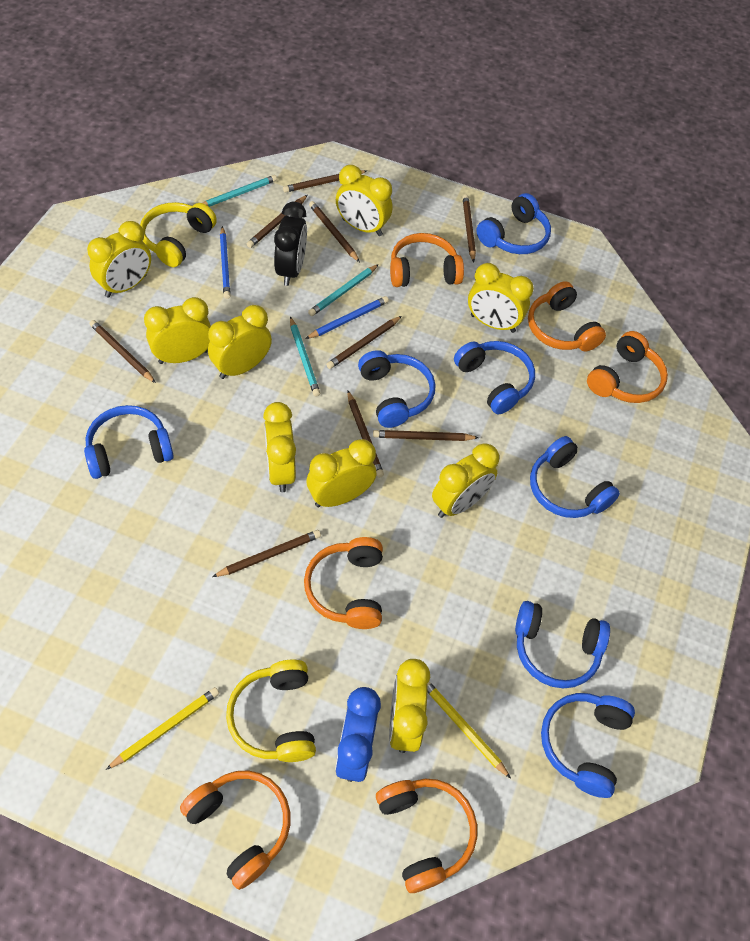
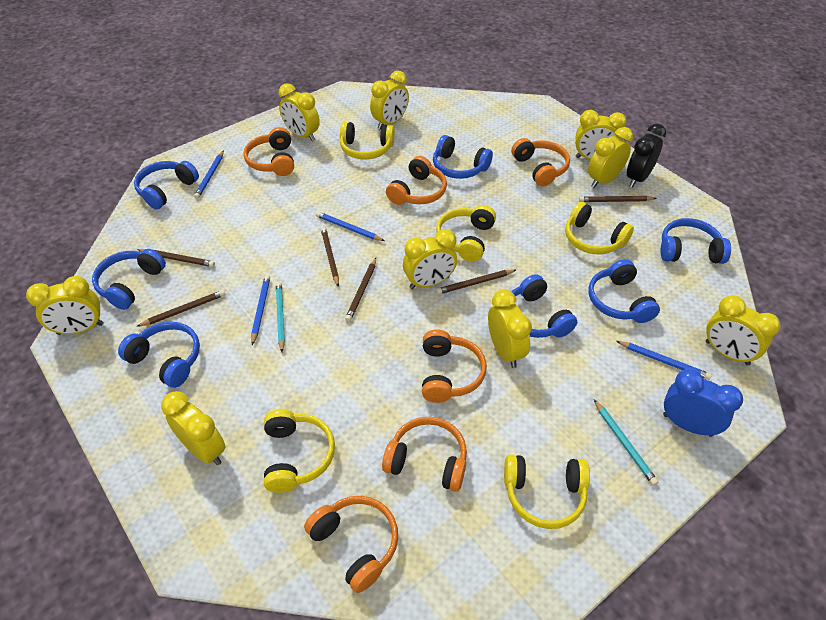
blue pencil: [220,226,231,299] [305,296,389,339] = 2 -> [194,150,224,199] [251,275,270,345] [316,211,385,241] [616,341,712,380] = 4
brown pencil: [89,320,156,383] [212,530,321,577] [247,195,308,248] [283,170,367,193] [309,201,360,262] [326,316,402,369] [347,391,384,478] [373,430,479,441] [462,195,476,262] = 9 -> [137,290,225,327] [138,249,215,267] [321,227,339,287] [345,258,376,322] [436,269,516,294] [579,196,657,202] = 6
turquoise pencil: [203,175,277,207] [290,317,320,397] [308,264,379,316] = 3 -> [276,282,285,352] [594,399,659,486] = 2
yellow headphones: [140,202,217,267] [226,659,316,762] = 2 -> [264,409,335,493] [340,122,395,160] [436,205,496,262] [504,454,590,529] [565,202,634,254] = 5
yellow pencil: [106,687,219,770] [427,682,511,779] = 2 -> none = 0

